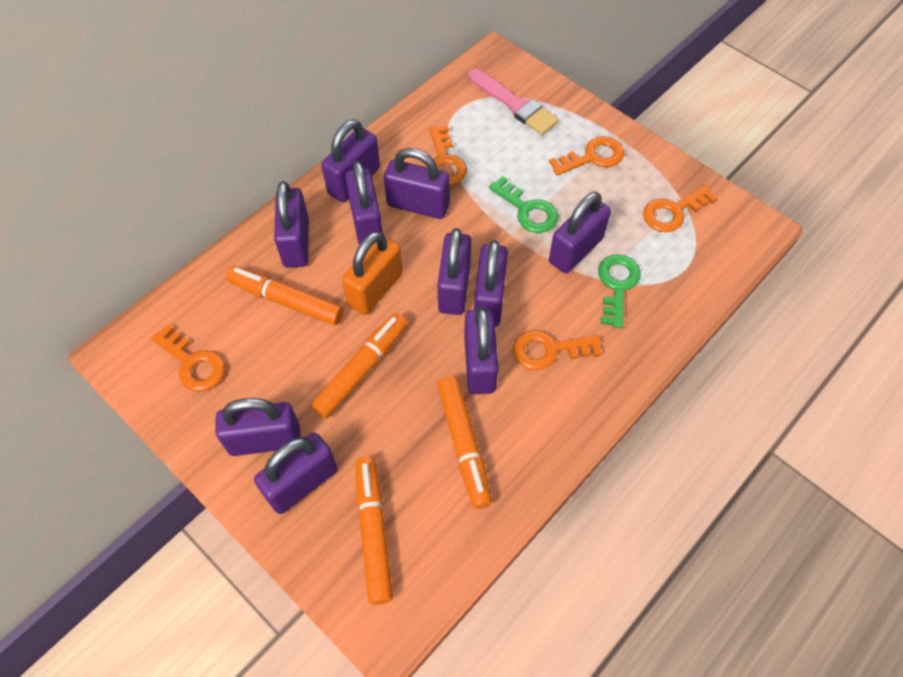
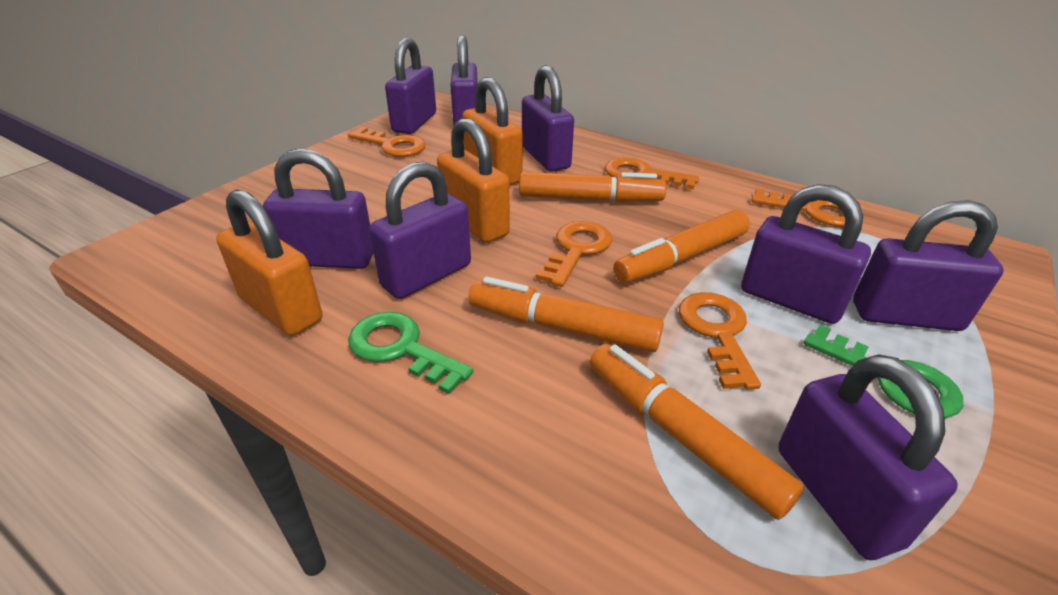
orange padlock: [342,231,403,315] = 1 -> [216,189,323,336] [437,118,510,243] [462,77,523,186] = 3
pink brush: [468,69,559,135] = 1 -> none = 0
purple padlock: [216,398,300,456] [254,433,337,514] [274,181,309,268] [321,119,380,202] [345,161,383,245] [384,148,450,219] [437,228,471,315] [464,307,499,394] [474,240,508,327] [549,192,611,273] = 10 -> [263,148,374,269] [369,161,471,299] [385,38,436,134] [450,35,478,125] [522,65,574,172] [741,184,871,324] [778,354,958,560] [853,200,1004,331] = 8

